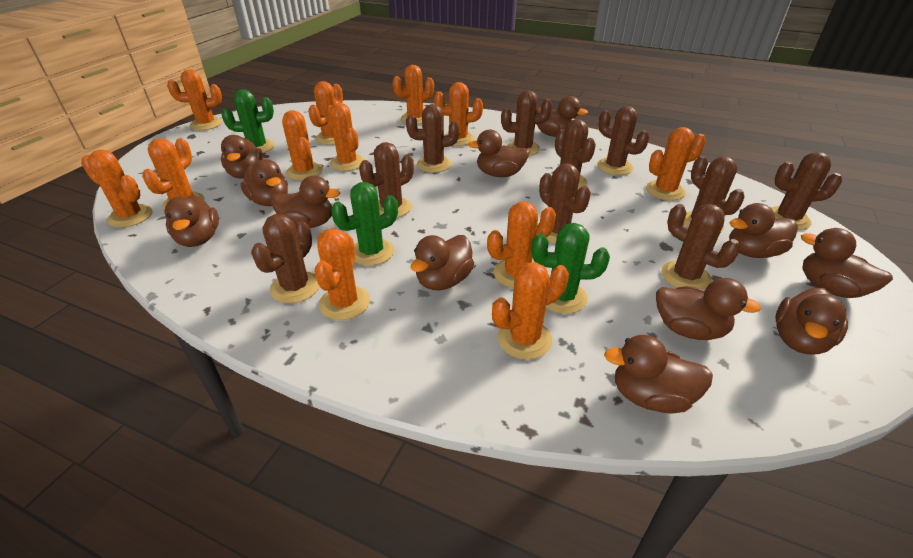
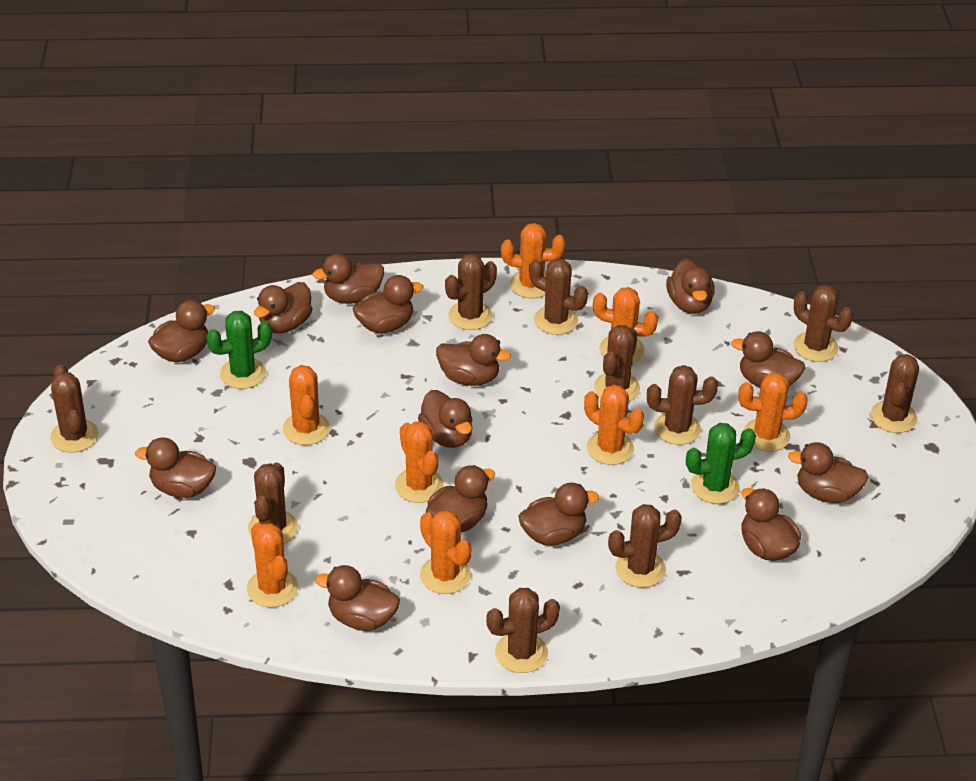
brown duck: [164,195,219,247] [221,135,263,179] [240,159,288,206] [271,176,340,228] [411,235,474,290] [468,129,529,177] [537,96,588,137] [604,335,713,414] [656,278,761,340] [729,203,798,258] [775,288,848,354] [801,228,893,298] = 12 -> [135,438,216,498] [148,300,215,362] [254,282,312,333] [312,254,384,304] [315,565,400,631] [353,275,423,333] [418,390,472,448] [426,465,495,532] [436,334,511,386] [519,483,599,546] [666,259,715,314] [731,331,805,387] [742,488,801,561] [788,442,869,503] = 14
green cactus: [221,89,274,153] [331,182,398,266] [532,223,610,314] = 3 -> [206,311,272,389] [686,423,756,504] = 2
orange cactus: [81,150,152,228] [142,138,205,210] [167,70,222,130] [282,110,323,180] [308,81,343,145] [315,228,370,320] [326,103,365,171] [392,65,434,124] [434,82,483,146] [487,202,556,288] [492,262,569,360] [646,127,706,201] = 12 -> [247,523,298,607] [283,365,330,445] [395,422,443,503] [420,510,472,594] [501,223,566,298] [584,385,644,465] [593,287,658,363] [738,372,808,452] = 8

